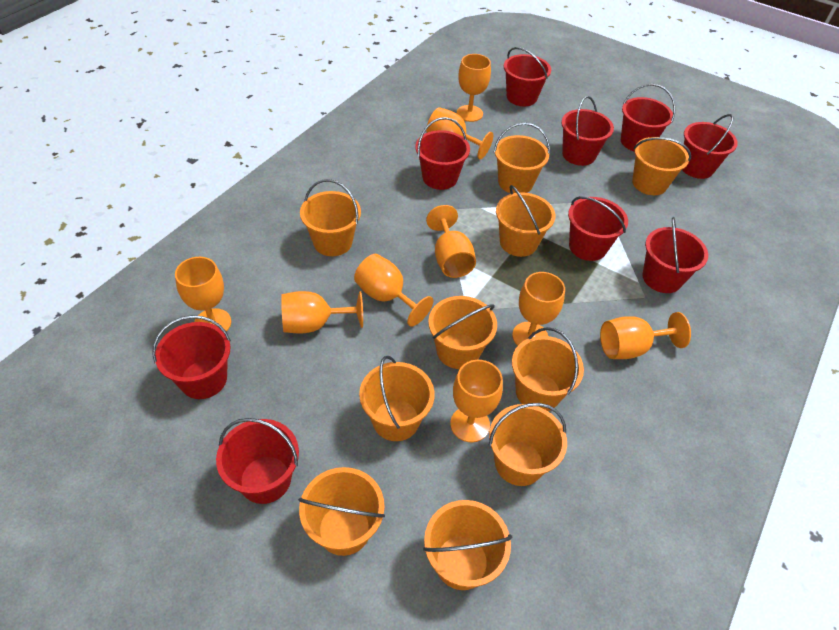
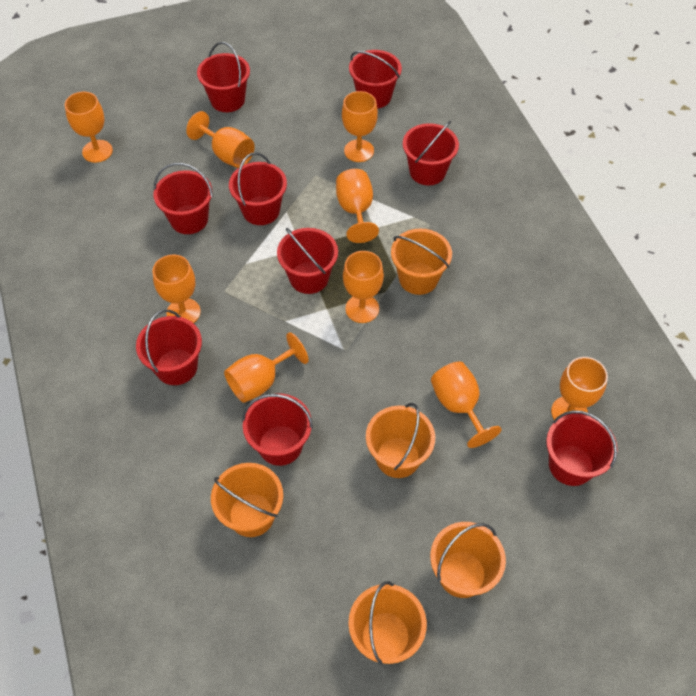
orange bucket: [299,467,385,556] [300,179,361,256] [359,356,435,441] [423,500,513,590] [428,296,497,369] [489,403,567,486] [494,122,550,193] [496,185,555,257] [512,327,584,411] [632,137,691,195] = 10 -> [211,463,283,537] [348,581,427,665] [366,403,435,478] [391,229,452,295] [430,522,506,598] = 5

